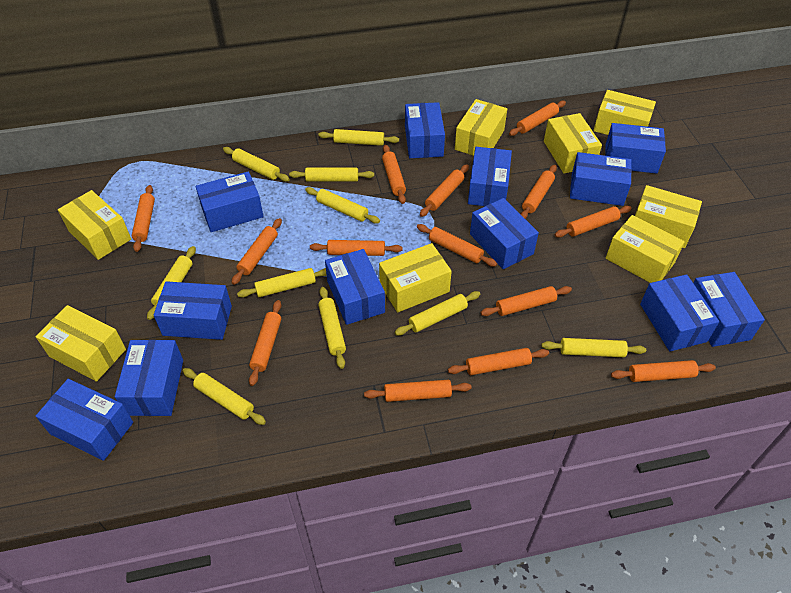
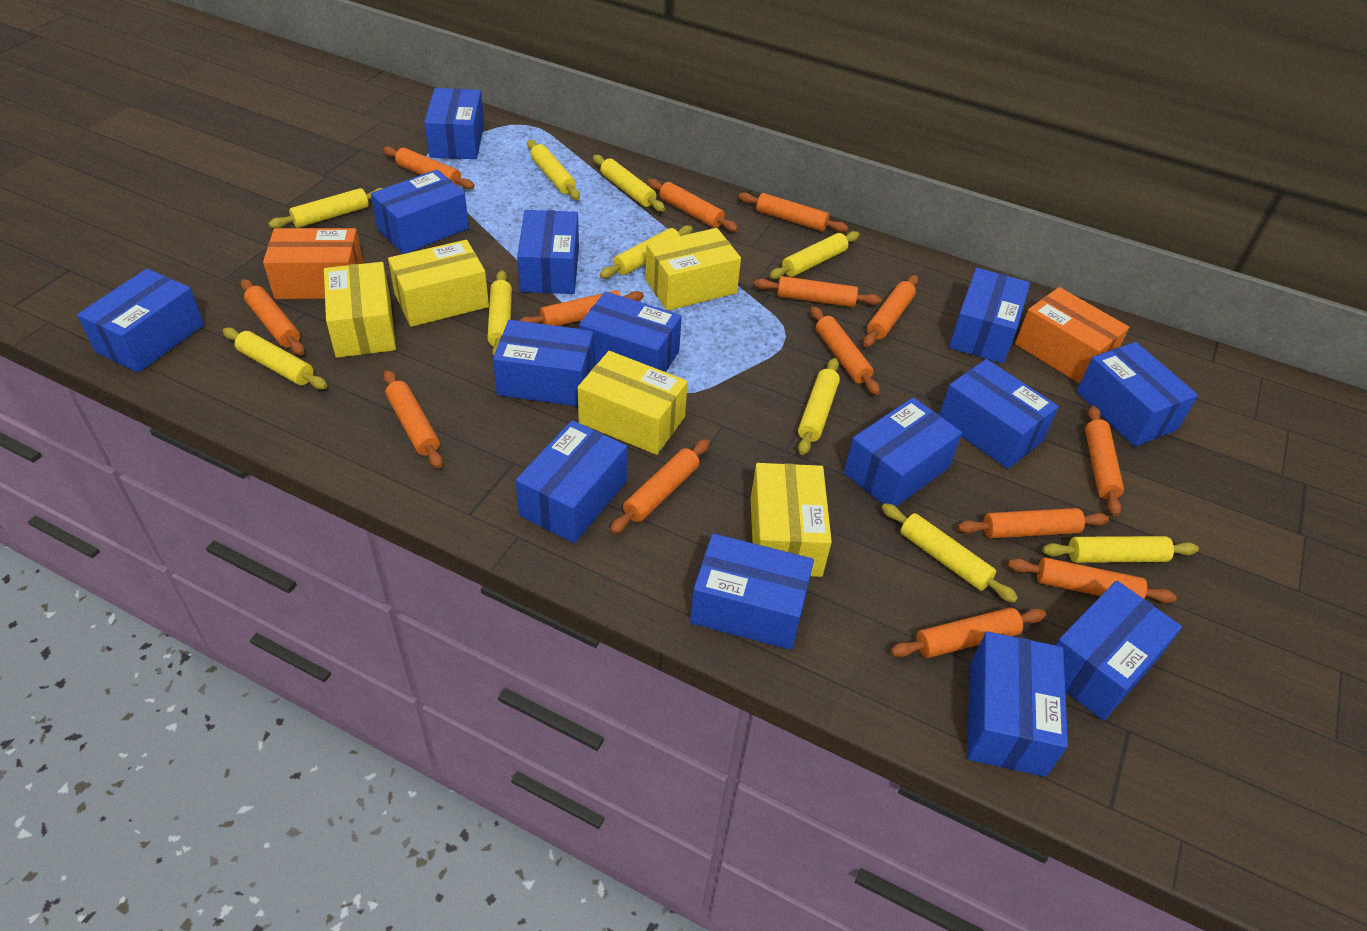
blue box: [36,379,133,461] [115,340,183,416] [153,281,232,340] [196,171,264,232] [325,249,385,325] [405,102,445,158] [468,147,512,206] [470,198,539,269] [570,152,632,206] [605,123,666,174] [640,274,719,351] [693,272,765,347] = 12 -> [77,269,204,373] [371,169,469,254] [424,88,484,159] [493,320,594,406] [516,420,627,543] [517,210,579,294] [579,291,682,372] [690,533,814,650] [844,397,962,507] [939,359,1059,469] [949,268,1030,364] [967,631,1068,777] [1056,581,1182,721] [1076,342,1198,447] = 14
orange box: none = 0 -> [263,228,364,299] [1015,287,1129,384] = 2
yellow box: [36,305,126,382] [58,190,131,260] [379,243,452,312] [455,99,507,156] [544,113,602,173] [593,90,656,135] [606,215,685,283] [635,185,702,248] = 8 -> [324,262,396,358] [388,240,489,327] [578,351,688,455] [645,228,741,311] [751,463,832,577] = 5

